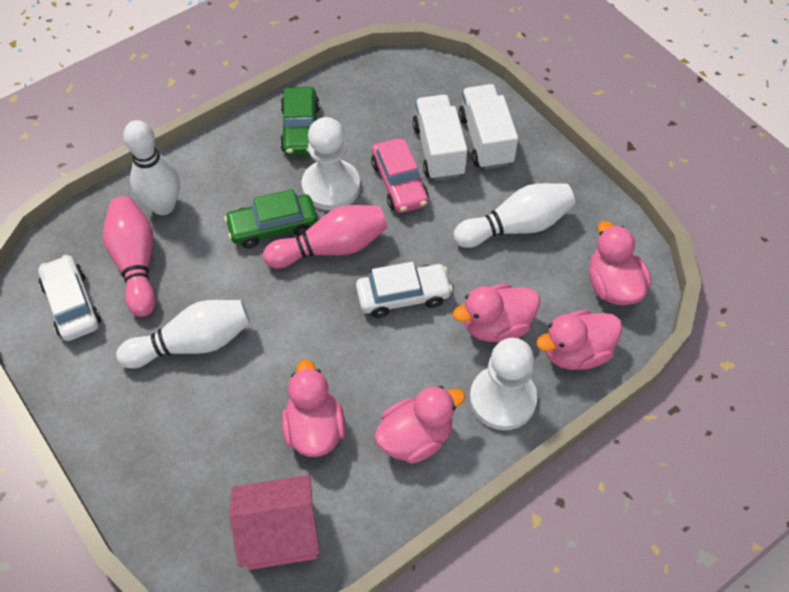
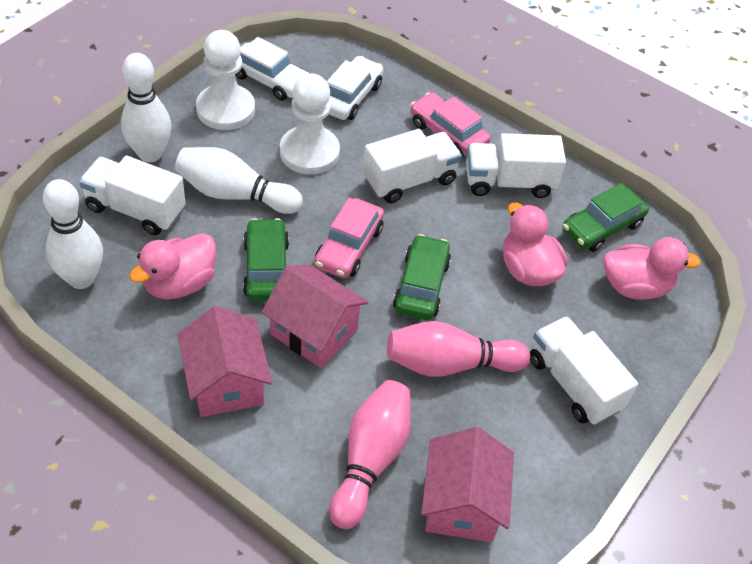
green car: [224,189,317,249] [280,87,320,155] = 2 -> [243,218,289,301] [393,234,451,320] [563,183,649,252] = 3
pink car: [371,138,429,213] = 1 -> [314,198,384,278] [410,92,491,157] = 2
pink duck: [282,359,346,457] [374,386,465,464] [453,284,540,342] [536,310,622,370] [589,221,651,305] = 5 -> [129,233,216,299] [503,203,567,286] [603,237,701,300] = 3
pink house: [229,475,320,570] = 1 -> [177,306,272,417] [261,265,368,368] [421,427,514,542] = 3
white truck: [412,95,467,181] [459,84,518,170] = 2 -> [79,155,186,235] [363,129,462,203] [466,133,566,198] [530,316,638,425] = 4

